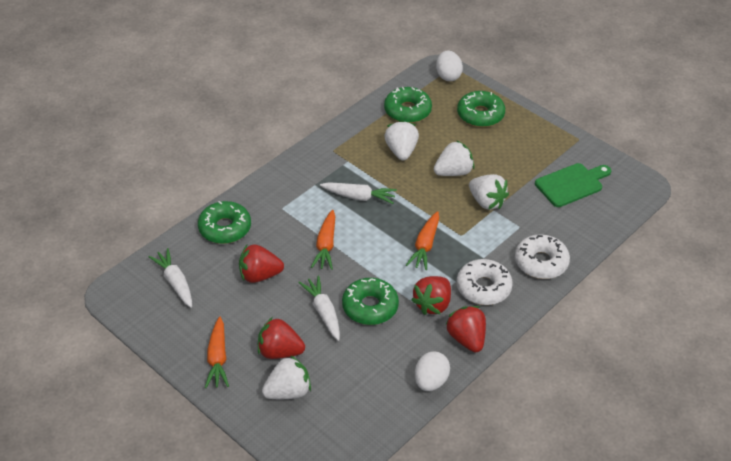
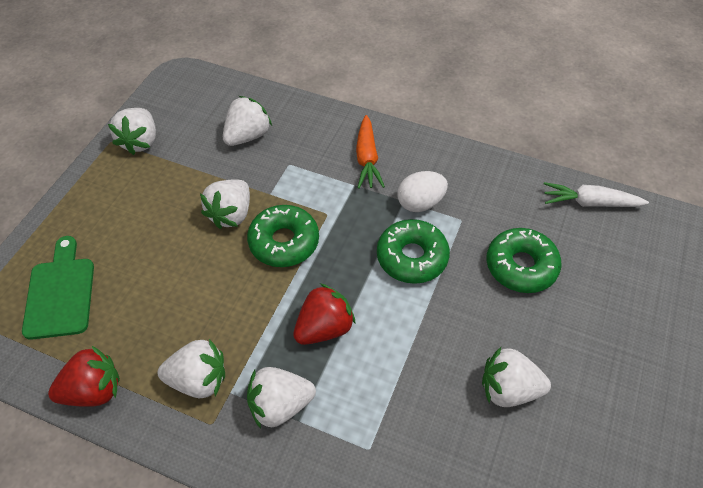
green donut: [198,201,251,244] [342,278,399,325] [384,87,432,123] [457,91,505,127] = 4 -> [247,205,319,267] [377,219,450,284] [486,228,562,293] = 3
orange carrot: [205,317,229,388] [311,210,335,270] [406,211,439,270] = 3 -> [356,115,385,189] = 1
red strawberry: [239,244,284,283] [258,317,305,359] [411,276,451,315] [446,306,486,353] = 4 -> [48,346,120,407] [293,283,356,345] = 2
white carrot: [148,248,192,308] [298,276,340,341] [320,182,397,204] = 3 -> [544,182,649,207] = 1
white donut: [457,259,513,305] [515,235,570,279] = 2 -> none = 0
white egg: [415,351,450,391] [436,51,463,81] = 2 -> [397,171,448,212] = 1
white strawberry: [262,355,311,399] [384,120,419,160] [434,140,474,176] [469,174,509,210] = 4 -> [108,108,156,155] [158,339,225,398] [200,179,250,229] [223,96,272,146] [247,367,316,429] [482,347,551,407] = 6

